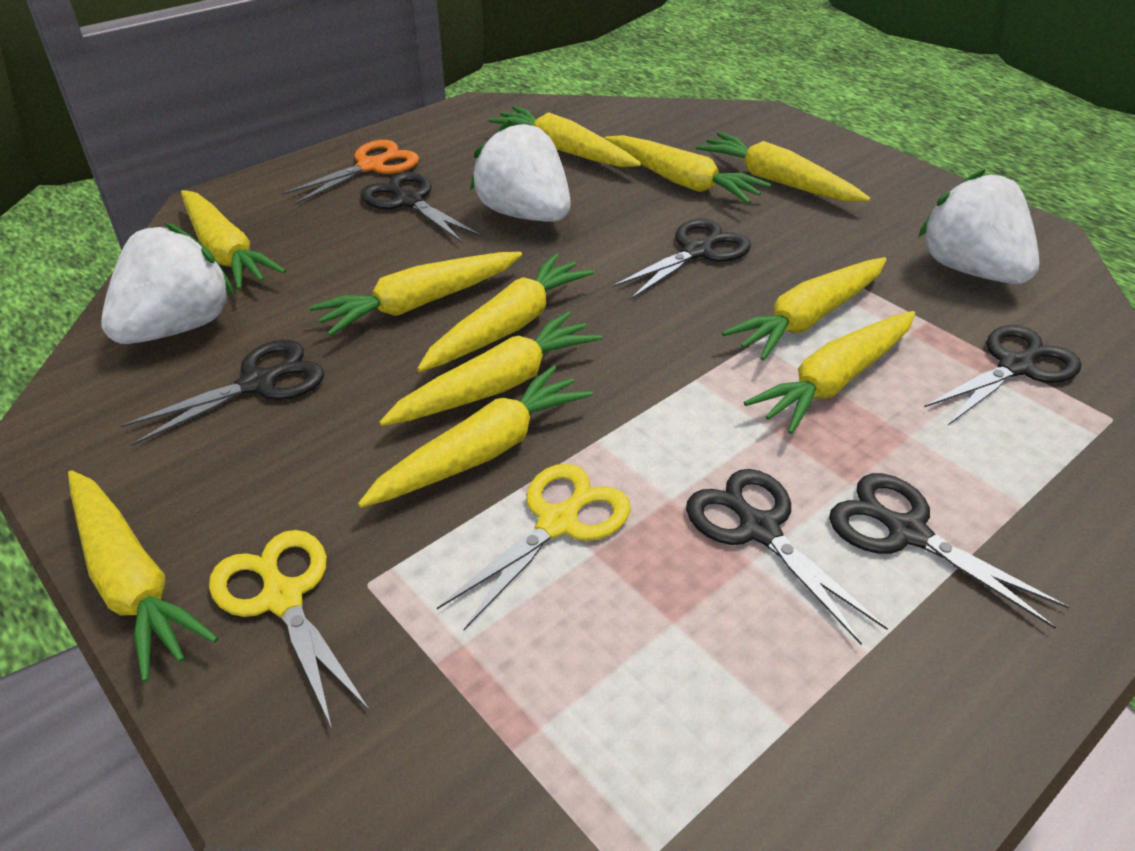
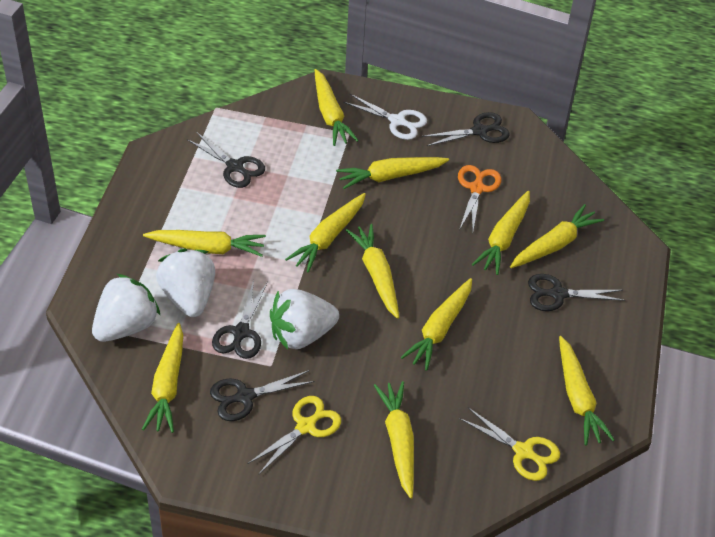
black scissors: [120,340,324,446] [360,172,482,243] [612,219,751,300] [686,469,888,645] [829,473,1069,629] [924,325,1081,425] = 6 -> [187,132,265,188] [210,370,315,421] [212,280,268,359] [422,112,509,146] [528,274,625,311] = 5
white scissors: none = 0 -> [343,94,427,140] = 1

